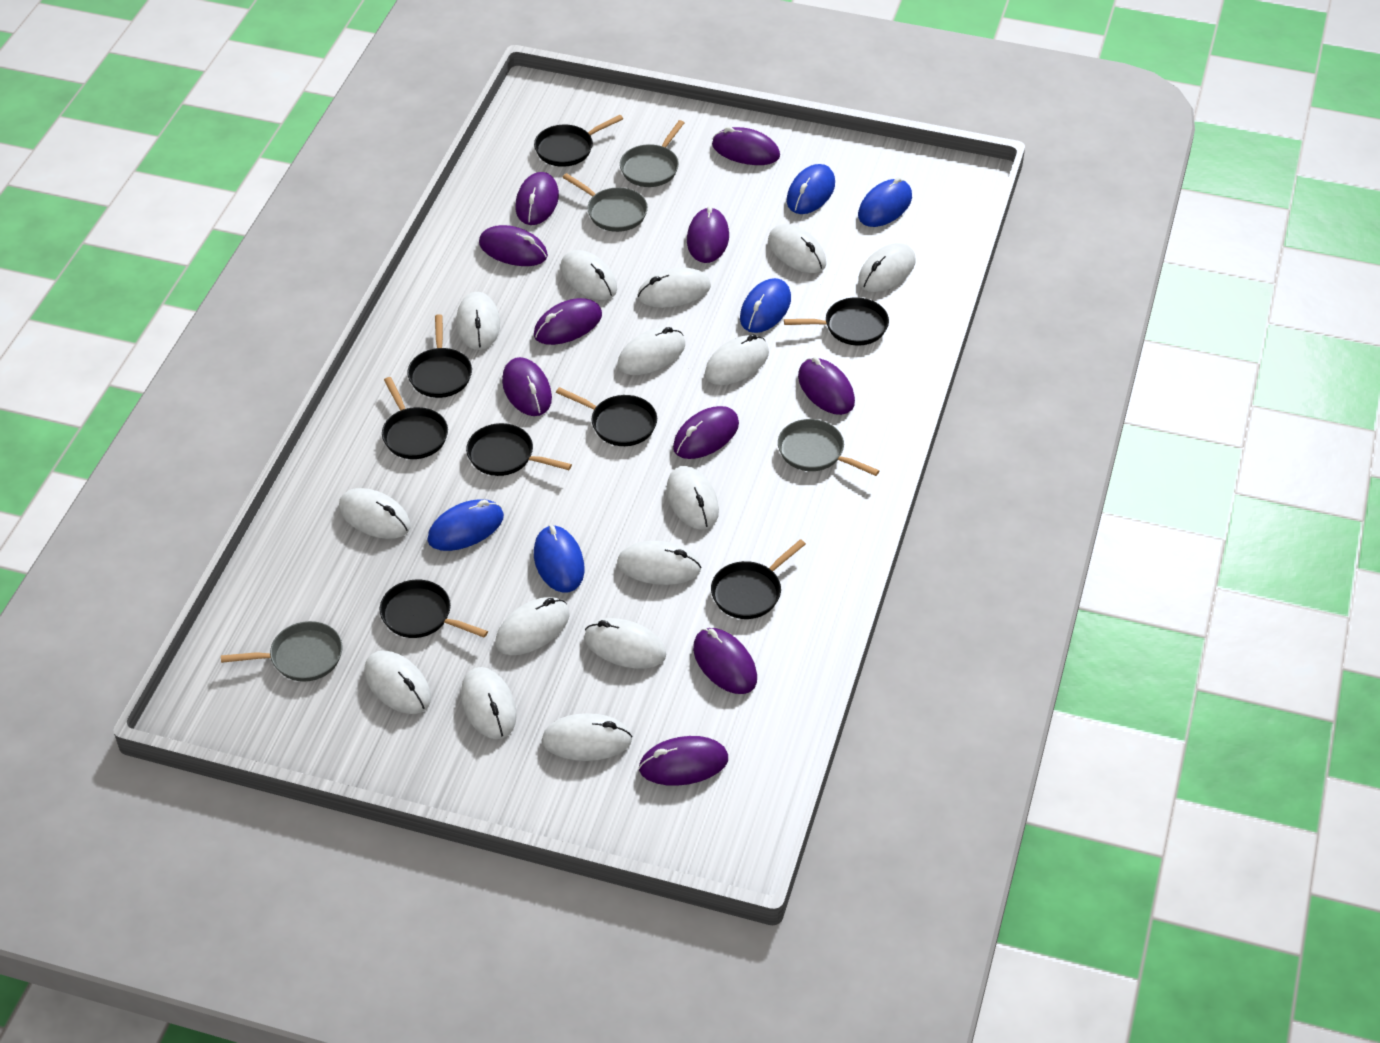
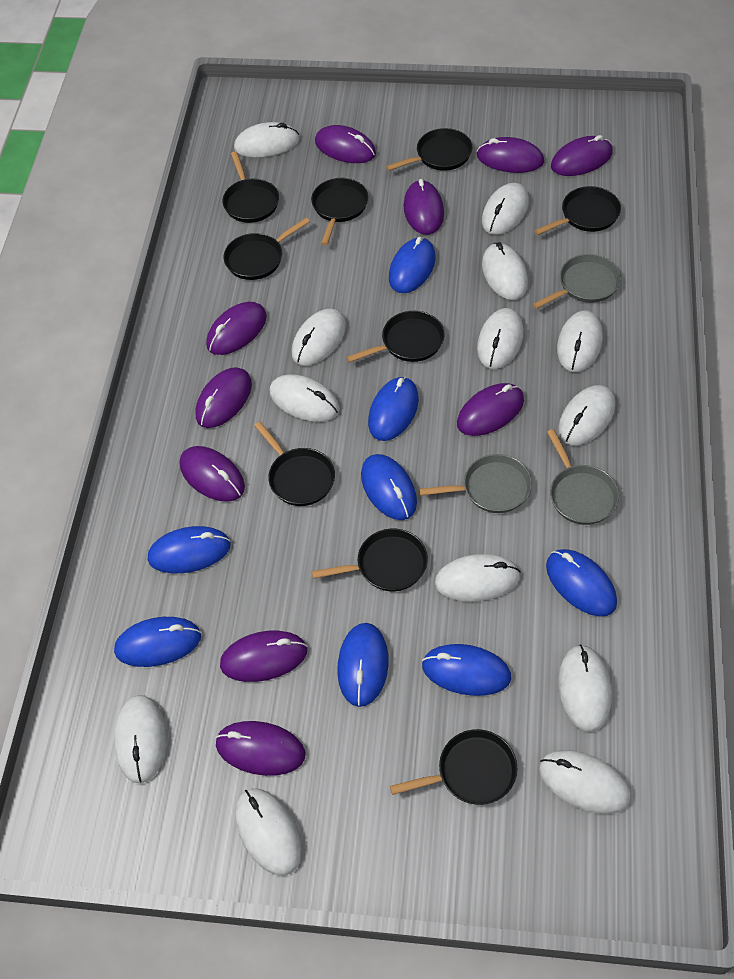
black pan: [380,579,488,638] [382,377,448,459] [407,314,472,398] [466,423,572,476] [534,115,623,167] [556,387,657,446] [711,539,806,619] [784,297,889,345] = 8 -> [222,151,279,223] [224,218,310,280] [254,422,335,506] [311,178,368,246] [311,529,428,591] [346,311,444,363] [386,128,472,171] [390,729,517,805] [534,186,621,235] = 9
blue mouse: [427,499,504,551] [534,525,584,593] [740,278,791,333] [787,164,835,214] [858,177,912,227] = 5 -> [114,617,201,667] [148,526,231,573] [337,623,389,707] [361,454,417,520] [368,377,419,441] [389,237,436,293] [422,644,511,696] [546,549,617,617] = 8
grey pan: [221,621,342,682] [563,173,648,232] [620,120,684,187] [778,419,879,476] = 4 -> [419,454,532,513] [533,254,621,309] [547,429,619,525] = 3
white mouse: [339,488,411,539] [365,651,431,714] [456,292,500,350] [461,667,517,739] [495,597,570,655] [542,713,632,761] [561,250,617,300] [584,618,666,669] [617,541,701,585] [618,327,685,375] [638,267,711,308] [667,466,719,530] [705,334,769,385] [768,224,826,273] [858,243,915,292] = 15 -> [114,695,167,783] [234,122,299,158] [236,788,302,876] [270,374,339,422] [292,309,346,366] [435,554,521,602] [477,308,523,369] [482,183,529,235] [482,242,528,300] [539,750,631,814] [557,311,603,372] [558,385,615,445] [558,645,612,732] = 13

